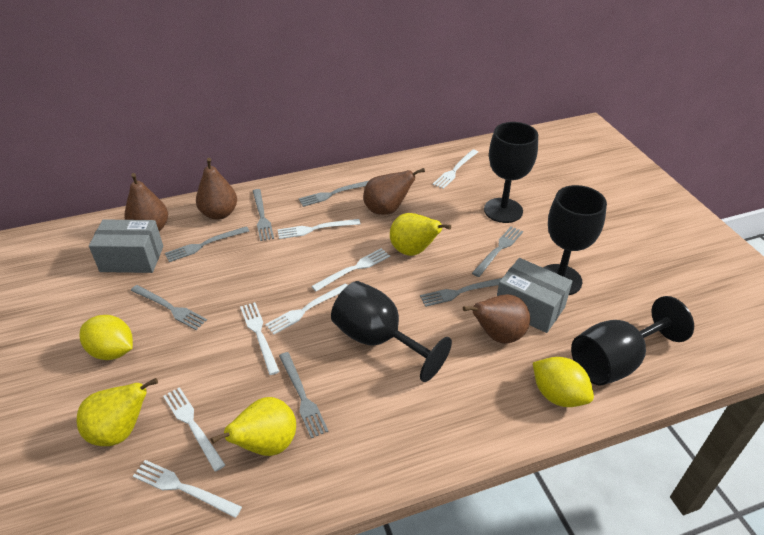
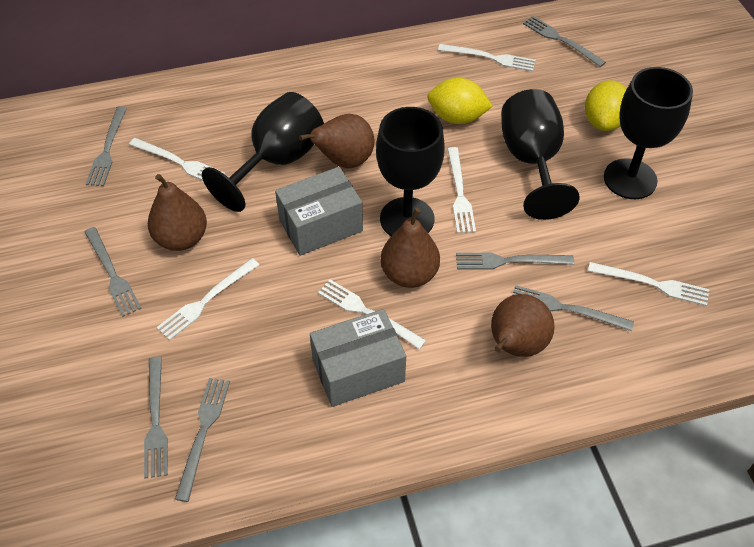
white fork: [133,460,242,518] [163,387,225,472] [240,302,280,375] [265,283,348,334] [277,219,360,239] [311,248,390,291] [433,149,478,189] = 7 -> [129,138,225,181] [156,258,259,340] [318,279,427,349] [438,44,536,71] [447,147,476,233] [588,262,709,306] = 6
yellow pear: [77,378,158,446] [210,397,296,456] [390,213,451,256] = 3 -> none = 0

